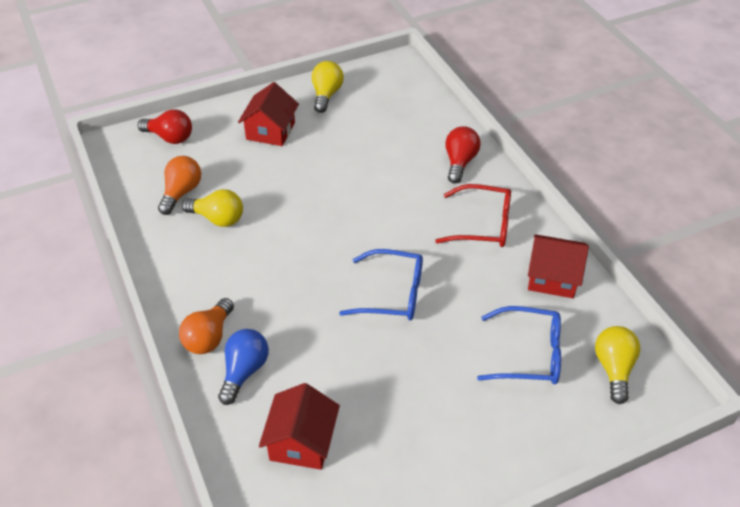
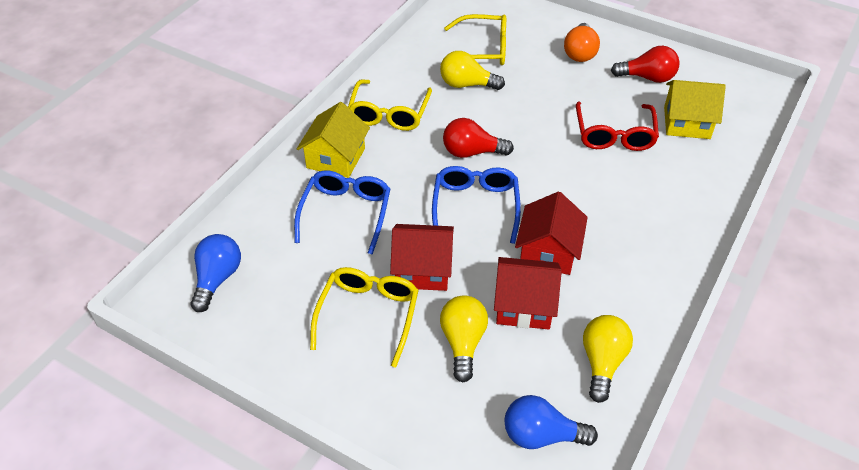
blue light bulb: [218,329,269,405] = 1 -> [190,234,241,312] [505,395,598,449] = 2
orange light bulb: [158,156,201,215] [179,298,234,354] = 2 -> [564,23,600,62] = 1
yellow glasses: none = 0 -> [310,267,419,368] [348,79,432,131] [444,14,506,65] = 3
yellow house: none = 0 -> [297,102,370,178] [664,80,726,139] = 2

